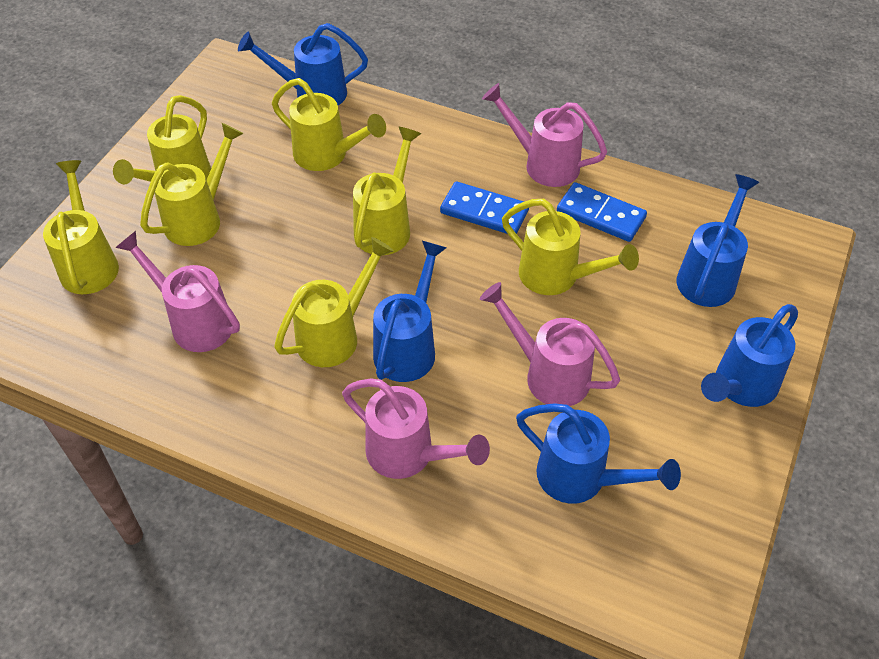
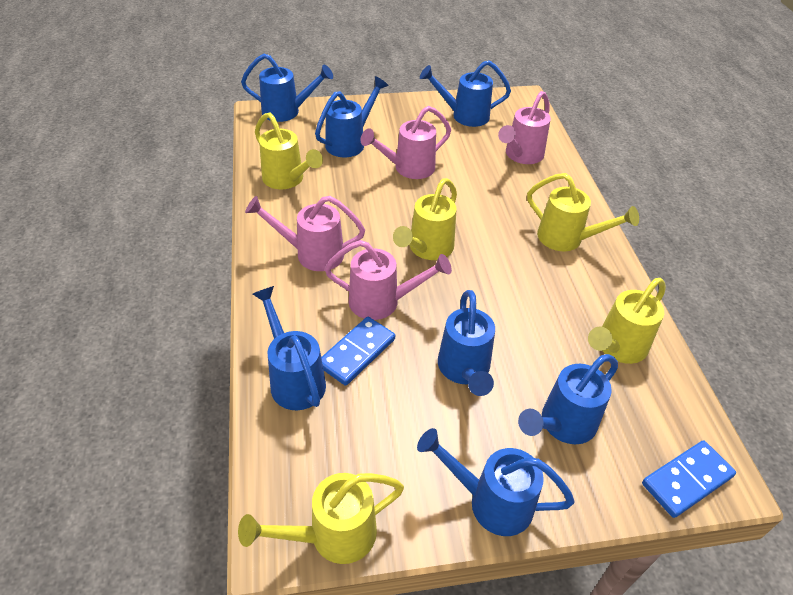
blue watering can: [238,23,368,105] [373,241,447,382] [516,403,681,504] [677,174,760,307] [701,304,798,407] = 5 -> [241,54,333,122] [253,286,326,410] [315,76,389,157] [417,428,575,536] [420,60,511,127] [438,290,495,396] [518,354,618,444] = 7
yellow watering can: [43,160,119,294] [113,95,211,184] [140,123,244,246] [272,78,386,171] [274,237,394,367] [353,127,421,255] [502,199,639,295] = 7 -> [238,473,404,564] [255,112,323,189] [393,178,457,260] [527,173,639,251] [588,278,666,364] = 5

